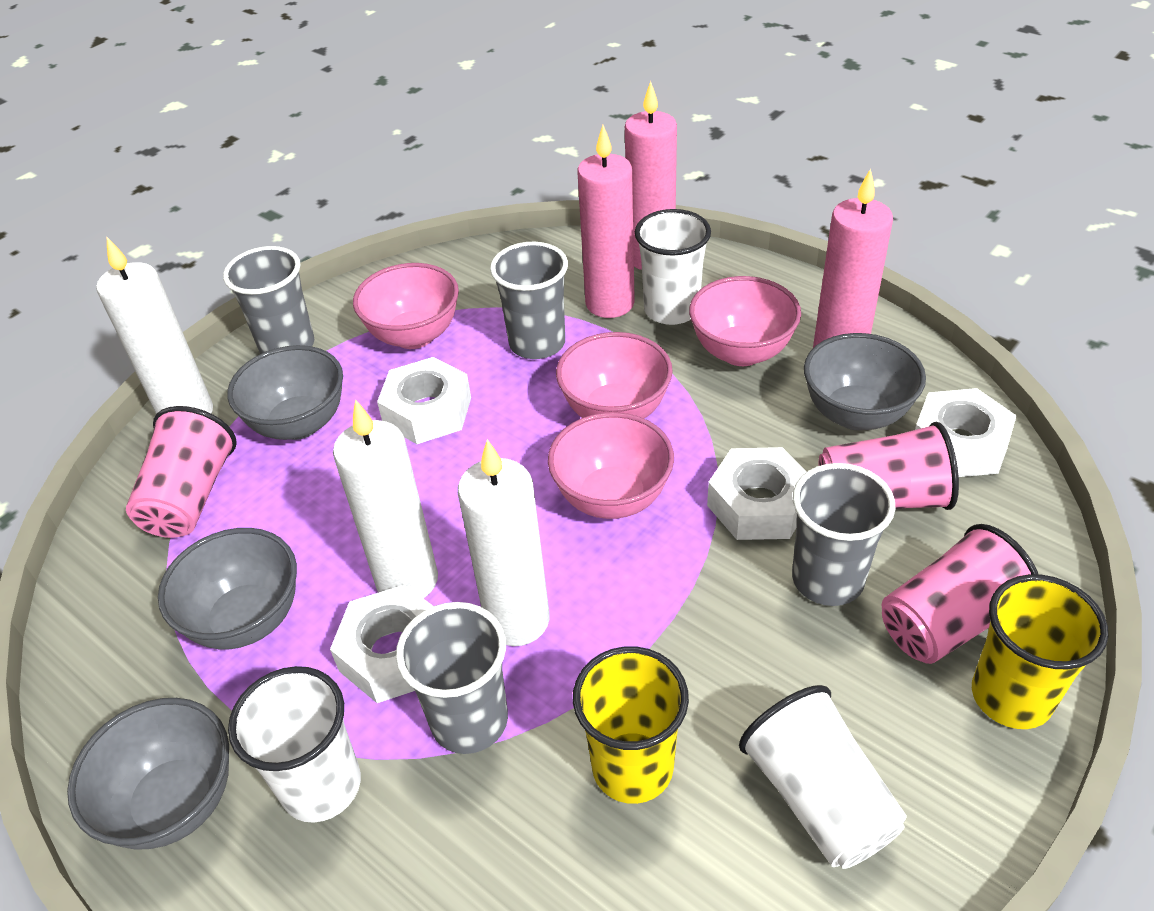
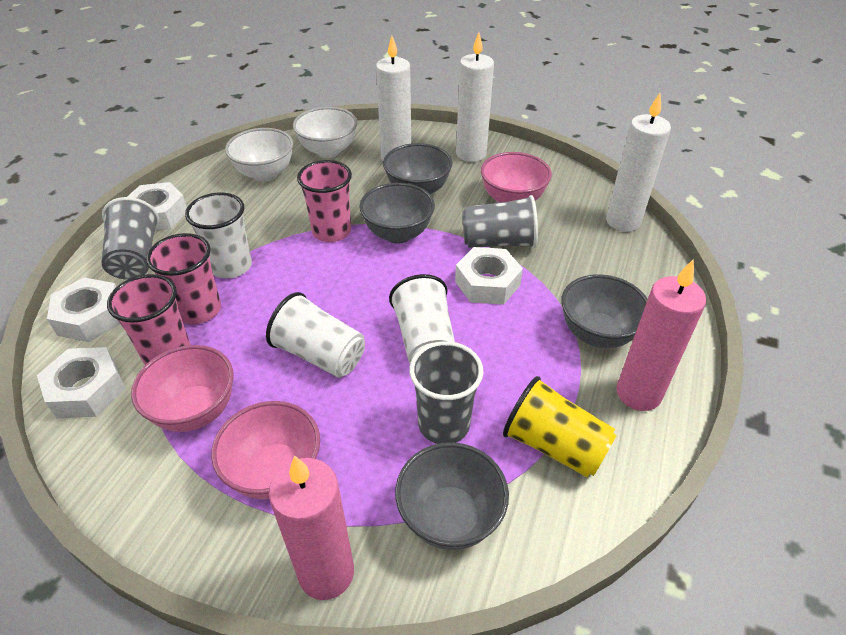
grey cup: [223,246,314,354] [396,602,508,754] [490,242,568,359] [792,463,895,606] = 4 -> [101,197,159,280] [409,341,484,444] [462,195,538,248] = 3
pink bowl: [353,263,459,349] [548,412,674,519] [556,332,673,418] [689,276,801,366] = 4 -> [131,345,234,432] [211,401,320,499] [481,152,552,203] = 3
pink candle: [577,125,635,318] [625,81,677,270] [813,168,893,348] = 3 -> [269,455,354,600] [617,259,706,411] = 2
white bowl: none = 0 -> [225,128,293,182] [293,107,357,158] = 2
yellow cup: [573,646,689,804] [972,574,1108,729] = 2 -> [503,376,617,478] = 1

